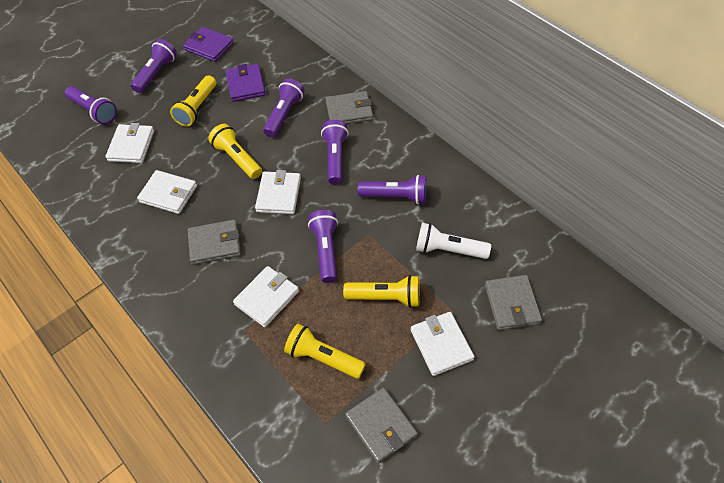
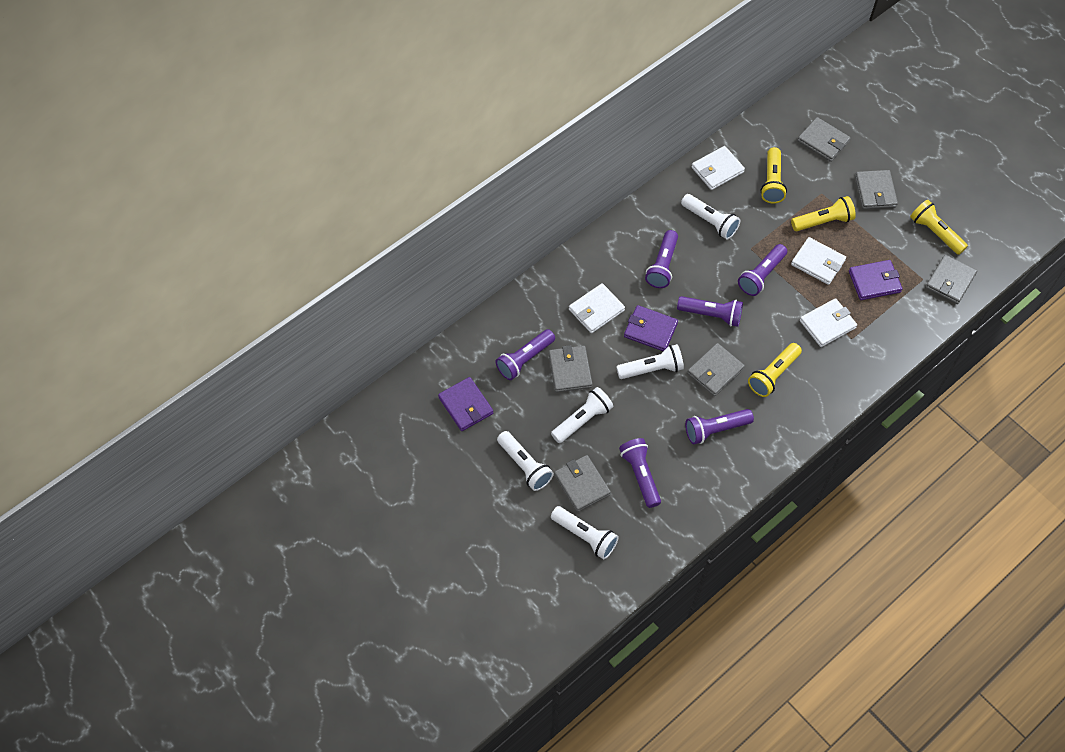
grey wallet: [188,220,241,265] [325,91,373,124] [345,388,418,463] [485,275,542,330] = 4 -> [549,345,592,392] [554,455,611,512] [687,343,745,396] [797,117,851,162] [855,170,898,209] [925,254,977,304] = 6
purple wallet: [183,27,234,62] [226,64,266,102] = 2 -> [438,377,493,431] [624,305,678,351] [849,260,903,300] = 3
white flashlight: [416,223,491,259] = 1 -> [497,431,554,491] [551,387,613,443] [551,506,619,559] [616,344,684,379] [681,194,740,239] = 5
white wallet: [105,123,154,163] [137,170,197,214] [233,266,299,327] [255,170,301,214] [411,312,474,376] = 5 -> [569,283,625,333] [691,146,745,190] [791,237,846,285] [800,298,857,347] = 4

